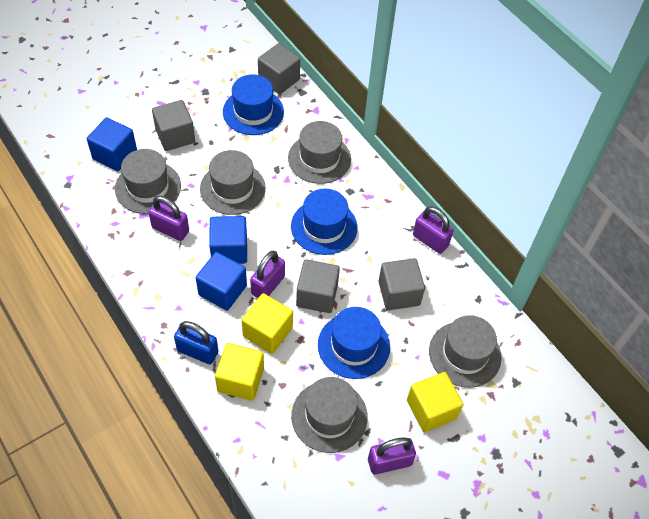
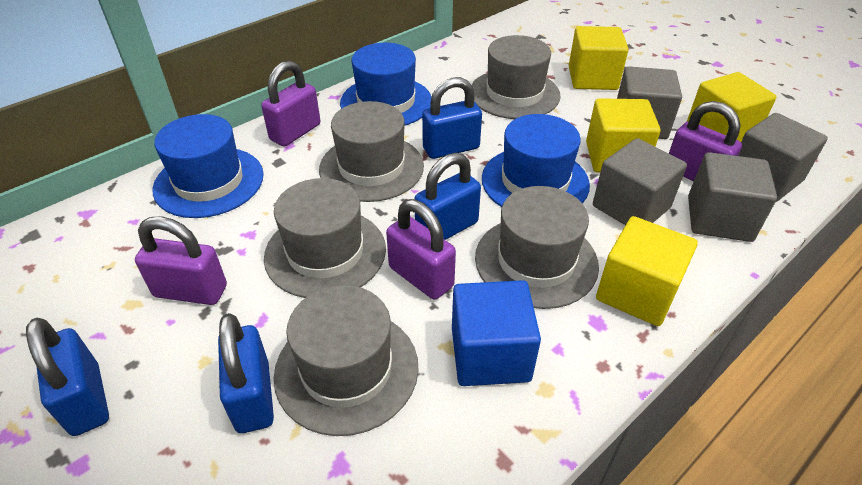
blue cube: [87,117,137,171] [196,252,247,311] [209,216,247,264] = 3 -> [452,280,541,386] = 1
blue padlock: [174,321,218,364] = 1 -> [26,318,109,436] [218,313,274,433] [414,153,481,240] [422,77,482,159] = 4
yellow cube: [215,343,264,401] [242,293,293,354] [407,372,463,432] = 3 -> [569,26,629,90] [586,98,661,172] [596,216,698,326] [687,72,776,142] = 4

